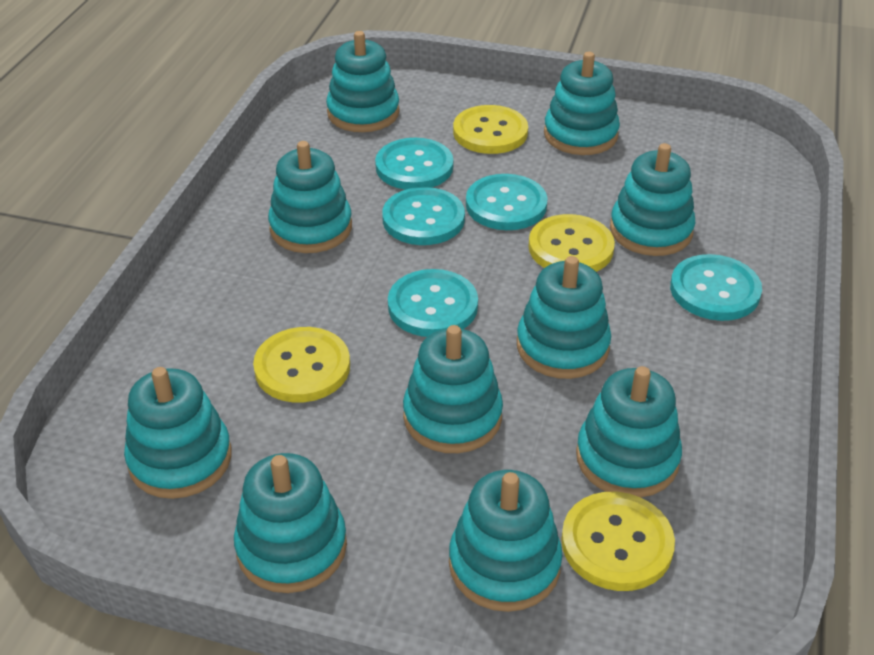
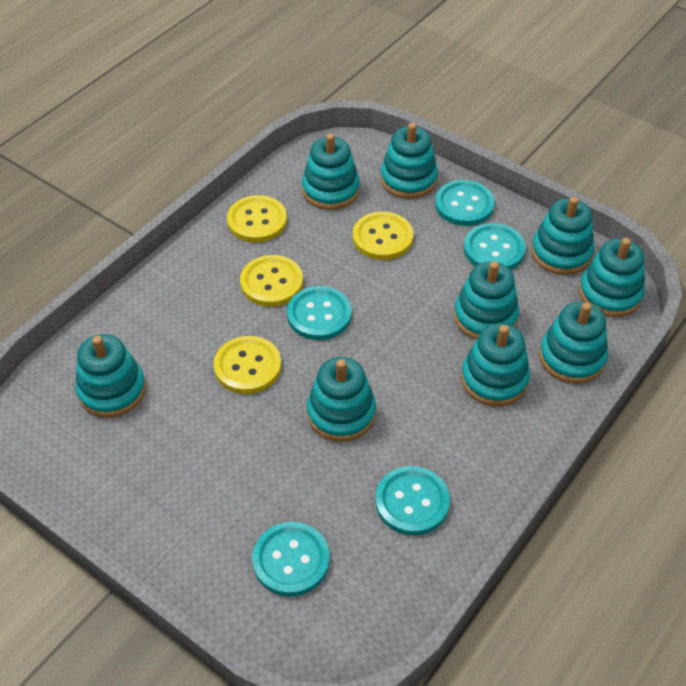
turquoise stacking toy: [124,367,232,499] [234,453,347,593] [268,141,352,253] [326,31,400,132] [403,325,503,453] [449,470,562,612] [517,256,611,379] [544,52,620,155] [576,366,682,497] [610,143,695,256] = 10 -> [75,334,146,418] [302,133,360,210] [307,357,376,442] [380,123,438,199] [454,261,519,340] [461,323,530,406] [531,197,594,275] [539,302,608,384] [579,238,645,317] = 9

